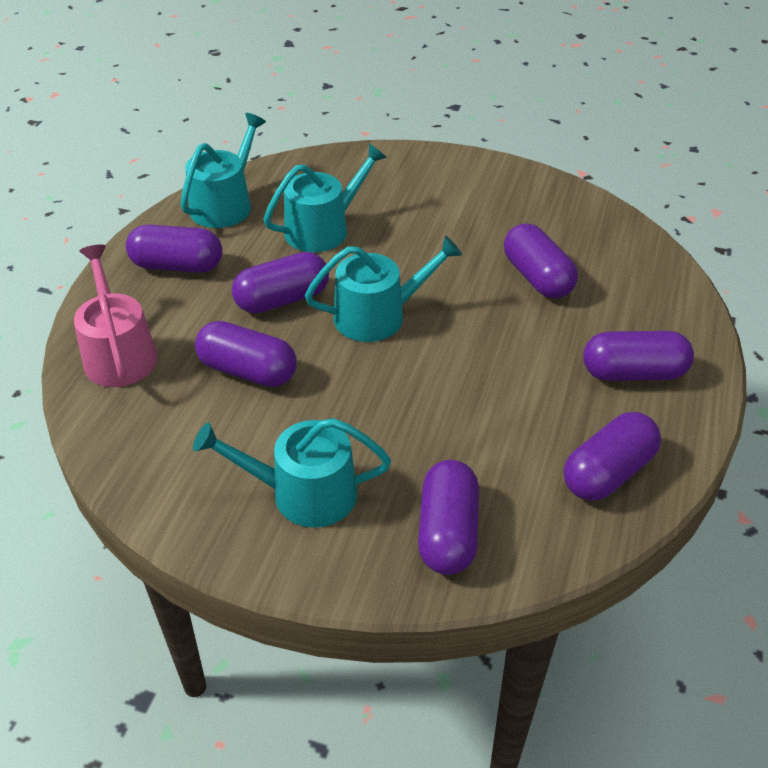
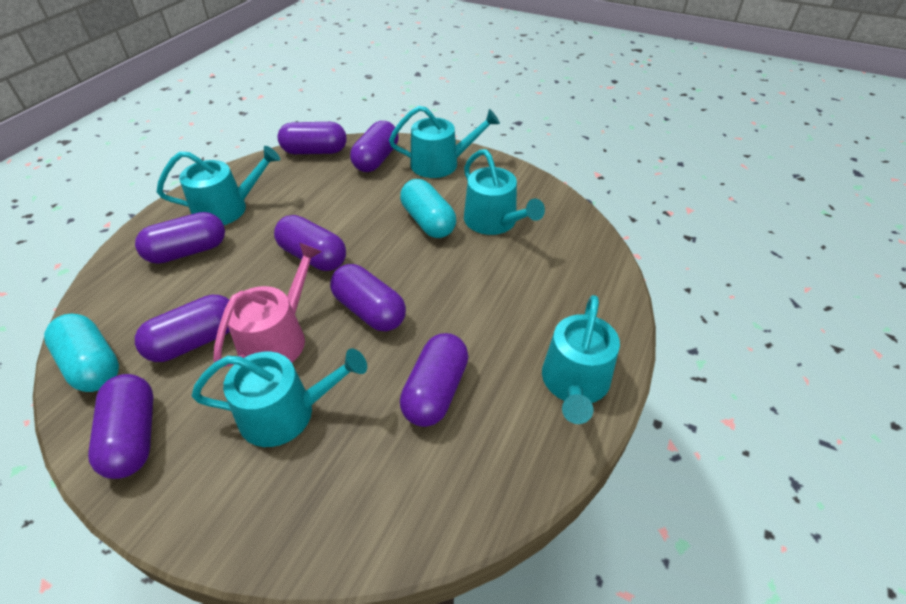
purple capsule: [126,225,222,273] [195,321,297,387] [232,252,329,314] [418,460,479,575] [504,223,578,299] [564,412,661,501] [583,331,694,381] = 7 -> [88,374,153,479] [135,212,225,264] [135,295,230,362] [274,215,346,271] [278,122,347,154] [330,264,406,332] [350,121,399,172] [400,333,468,427] = 8
turquoise capsule: none = 0 -> [44,314,119,392] [400,179,456,238] = 2
turquoise watering can: [181,113,266,228] [193,418,391,528] [264,143,387,252] [305,236,462,342] = 4 -> [157,146,280,225] [192,348,367,447] [389,106,500,178] [464,149,545,235] [542,295,620,424] = 5

